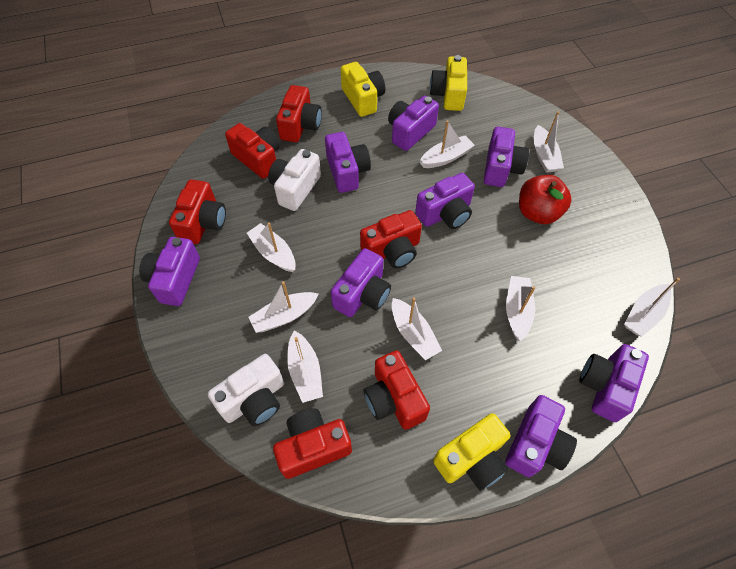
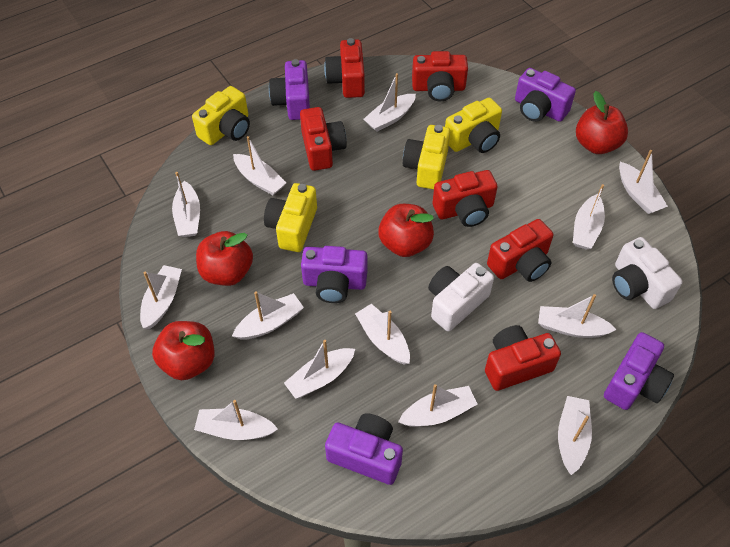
purple camera: [139,237,200,306] [325,132,371,193] [331,248,391,317] [388,96,439,151] [415,173,475,229] [484,127,529,187] [505,395,577,477] [579,344,649,422] = 8 -> [269,59,310,120] [301,246,367,303] [325,413,403,485] [515,68,576,122] [604,332,674,410] = 5
red apple: [519,175,572,224] = 1 -> [152,321,215,380] [196,231,253,286] [378,204,434,257] [576,91,628,154] = 4
white boat: [247,222,295,272] [249,281,318,333] [287,330,323,403] [392,297,442,360] [419,120,475,168] [506,276,535,341] [534,111,564,173] [624,278,680,337] = 8 -> [140,265,182,329] [172,172,200,237] [194,400,278,440] [232,291,304,340] [233,136,287,195] [284,340,355,399] [355,304,410,365] [363,73,416,132] [398,384,478,427] [538,294,617,338] [558,396,592,475] [573,184,605,250] [619,150,668,214] = 13
yellow camera: [341,62,385,117] [430,55,467,111] [433,413,510,491] = 3 -> [192,86,250,145] [264,183,317,252] [403,125,450,189] [445,98,502,153] = 4

